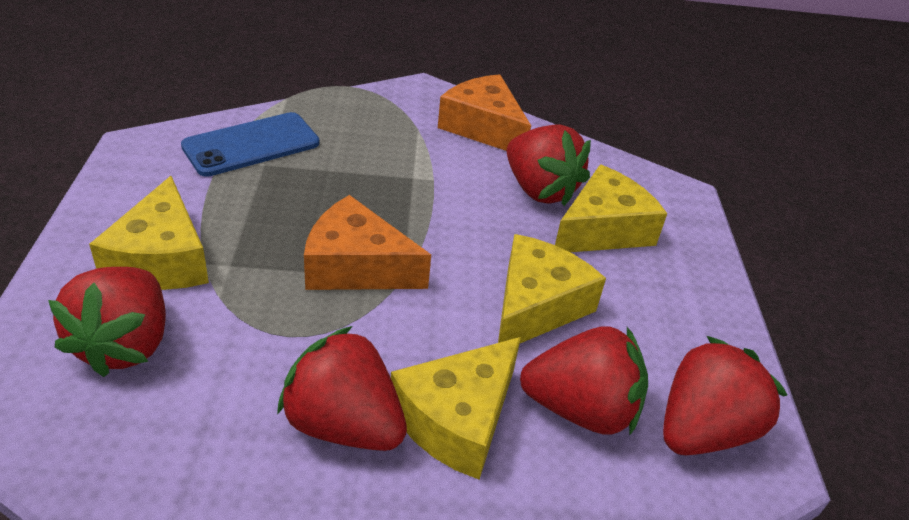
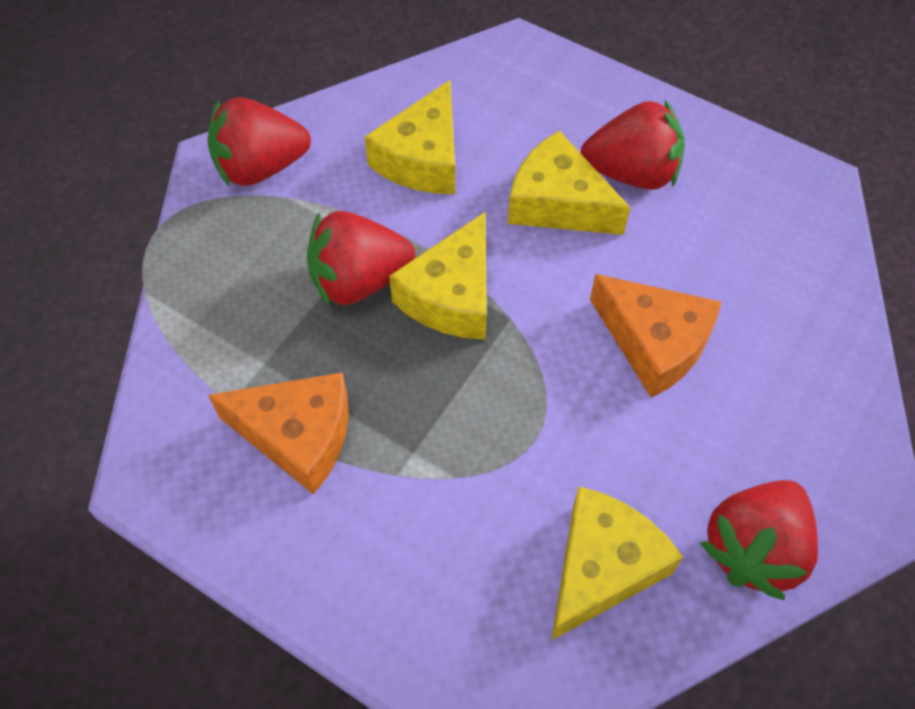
blue phone: [181,112,319,177] = 1 -> none = 0
red strawberry: [48,267,166,377] [277,326,407,451] [507,124,591,206] [520,326,648,436] [663,336,787,455] = 5 -> [207,98,311,187] [307,211,415,307] [581,100,685,190] [700,480,818,600] = 4

